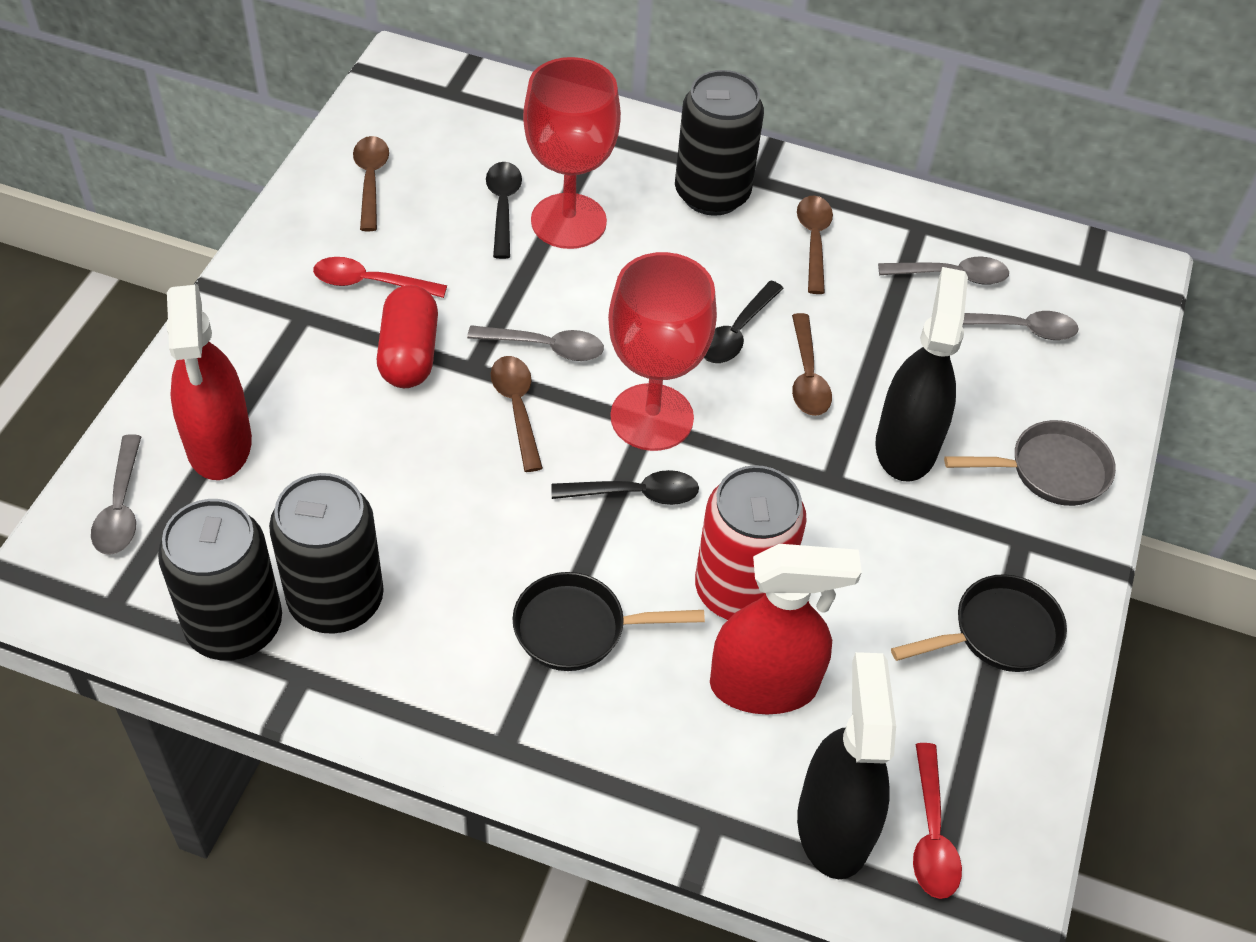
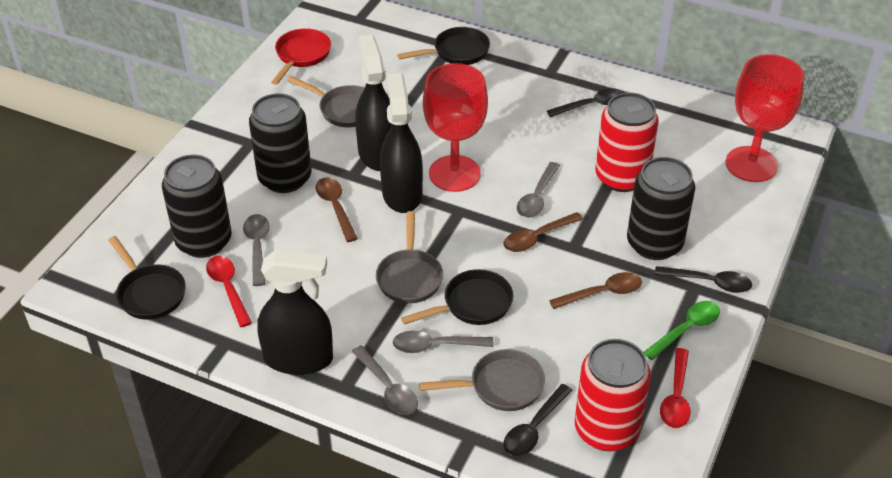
black pan: [512,572,705,671] [891,574,1067,672] = 2 -> [108,236,186,320] [397,27,490,65] [401,269,513,325] = 3
black spray bottle: [797,652,896,879] [875,267,968,482] = 2 -> [258,249,333,375] [355,35,391,171] [380,73,423,213] = 3
brown spoon: [353,136,389,231] [491,356,543,472] [792,313,832,416] [797,196,833,294] = 4 -> [315,177,358,242] [503,212,583,252] [549,272,642,309] = 3
green spoon: none = 0 -> [643,301,720,360] = 1
grey pan: [944,420,1116,506] = 1 -> [287,76,365,127] [376,211,443,304] [419,349,545,411] = 3
red can: [695,465,807,620] = 1 -> [575,339,651,451] [595,93,659,192] = 2
red capsule: [377,285,438,388] = 1 -> none = 0
red pan: none = 0 -> [271,28,331,85] = 1
red spray bottle: [166,284,252,480] [710,544,862,714] = 2 -> none = 0

